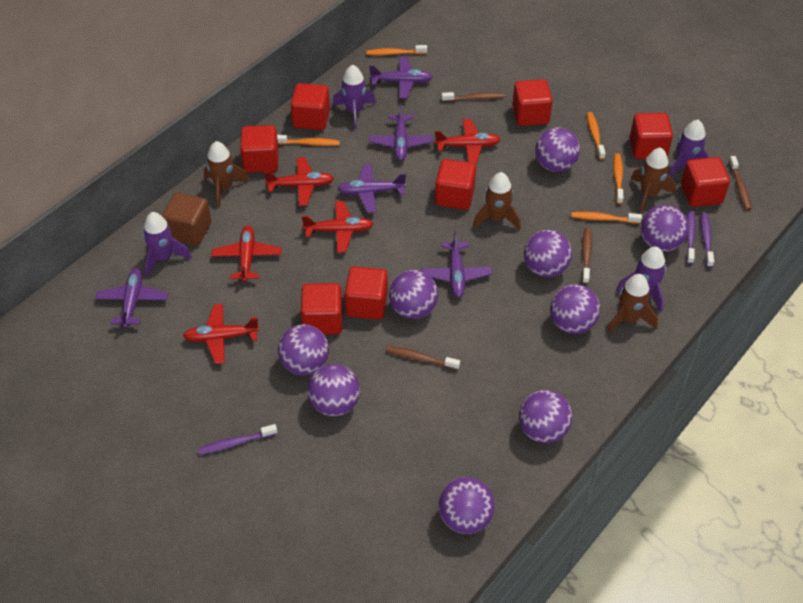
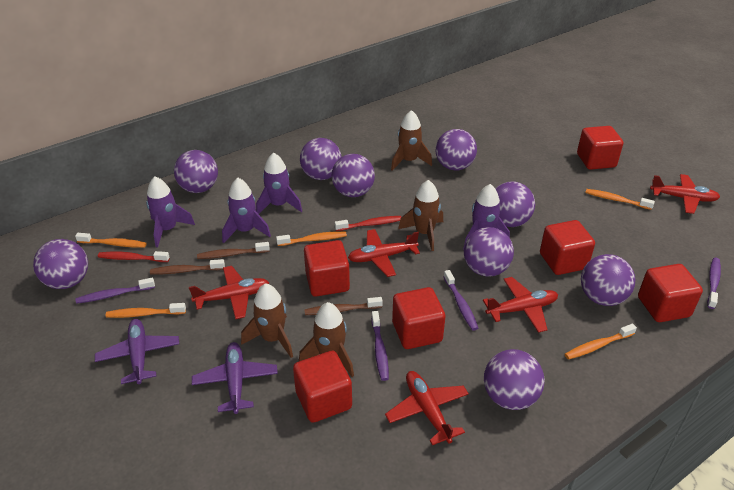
brown cube: [162,193,211,246] = 1 -> none = 0
brown toothbrush: [386,346,460,370] [442,92,505,102] [582,228,592,284] [729,156,752,210] = 4 -> [150,259,225,274] [197,242,270,259] [304,297,383,315] = 3
purple plane: [95,268,168,328] [337,164,406,213] [369,57,433,98] [369,103,433,161] [422,231,492,298] = 5 -> [95,319,179,384] [192,342,278,414] = 2
purple toothbrush: [198,424,277,455] [686,210,696,264] [701,212,714,268] = 3 -> [76,278,155,304] [371,311,389,381] [444,270,478,331] [707,258,721,309] = 4
red cube: [240,125,279,173] [290,83,330,130] [301,283,342,335] [344,266,388,320] [435,159,476,210] [512,79,553,126] [630,113,673,159] [681,157,730,207] = 8 -> [293,351,352,423] [304,240,350,297] [392,287,446,349] [540,220,595,275] [577,126,623,170] [638,264,703,322] = 6
red toothbrush: none = 0 -> [98,251,170,262] [335,216,401,231] = 2

